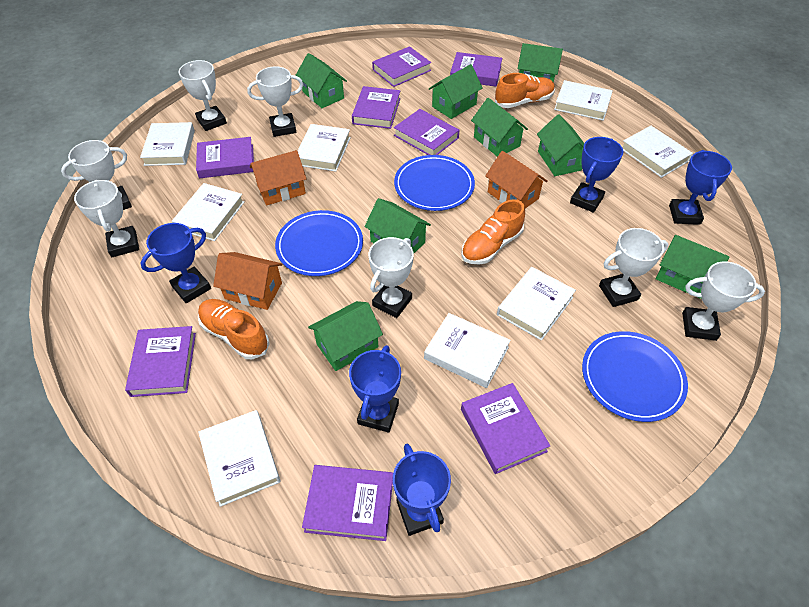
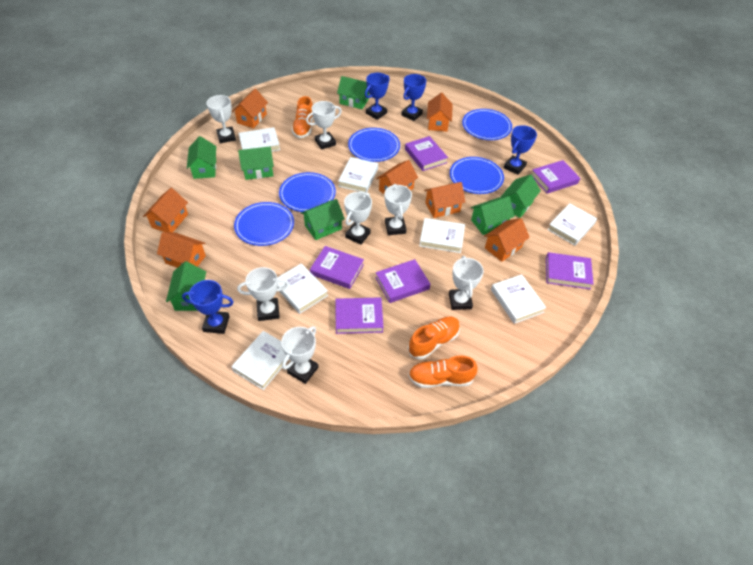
blue plate: [275,210,363,276] [394,155,475,211] [582,331,688,422] = 3 -> [234,202,294,246] [279,172,336,212] [348,128,400,162] [450,157,504,194] [462,109,512,140] = 5
blue trophy: [140,223,211,303] [349,345,401,433] [393,444,451,536] [570,137,623,213] [669,150,732,225] = 5 -> [182,280,234,334] [365,73,390,120] [401,74,426,121] [504,125,537,175] = 4
green house: [296,53,347,108] [308,301,383,371] [365,198,431,253] [429,64,482,119] [471,98,528,157] [518,43,563,83] [537,114,585,176] [656,235,729,299] = 8 -> [166,261,206,311] [187,136,216,179] [238,147,274,180] [301,199,345,240] [337,76,369,109] [471,196,515,235] [501,174,541,218] = 7
orange house: [213,252,282,310] [250,150,307,206] [485,151,548,208] = 3 -> [143,188,188,232] [157,232,206,268] [232,89,268,128] [376,160,418,194] [424,182,465,218] [427,93,453,132] [484,218,530,262] = 7
purple book: [125,326,196,397] [196,137,254,178] [302,465,393,541] [352,86,400,129] [372,46,431,87] [394,109,459,155] [450,52,502,87] [461,383,550,474] = 8 -> [310,246,364,289] [335,297,383,334] [375,259,430,303] [405,136,448,171] [531,160,580,194] [546,252,593,289] = 6
white book: [140,122,195,166] [172,183,244,241] [198,410,281,507] [298,124,351,171] [424,313,511,388] [497,267,576,341] [554,80,613,121] [622,126,693,178] = 8 -> [231,331,289,390] [239,127,280,152] [277,263,328,314] [338,157,378,193] [419,218,465,253] [491,274,546,324] [547,203,597,246] = 7

